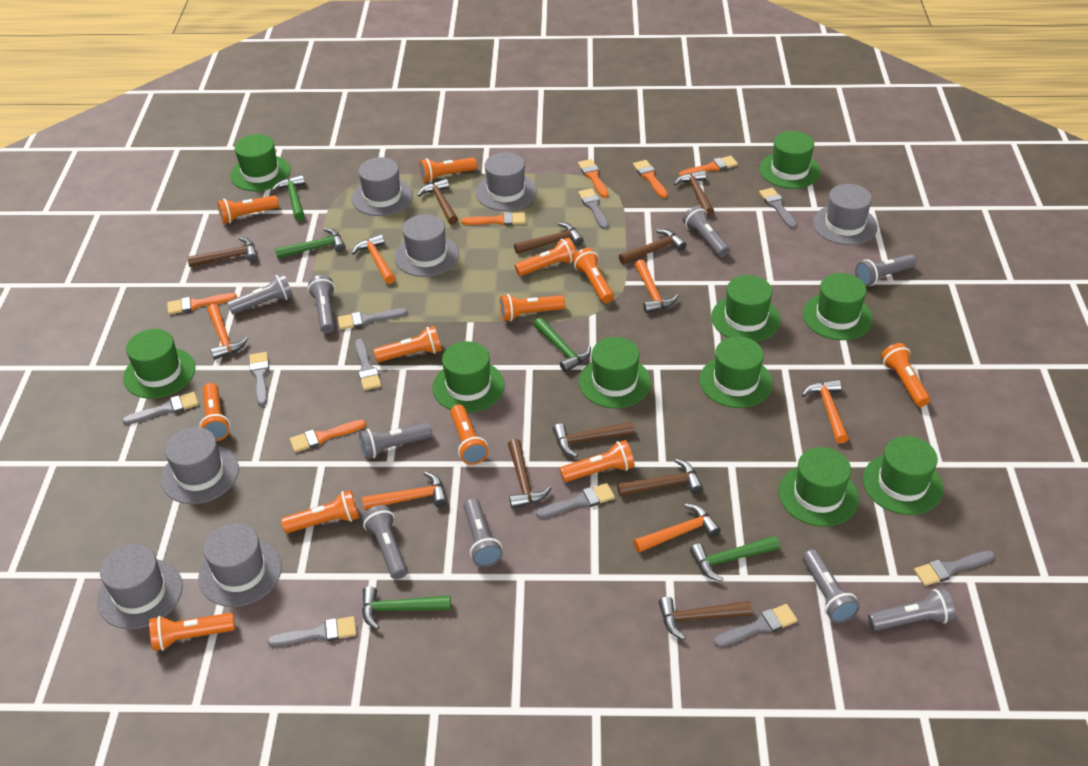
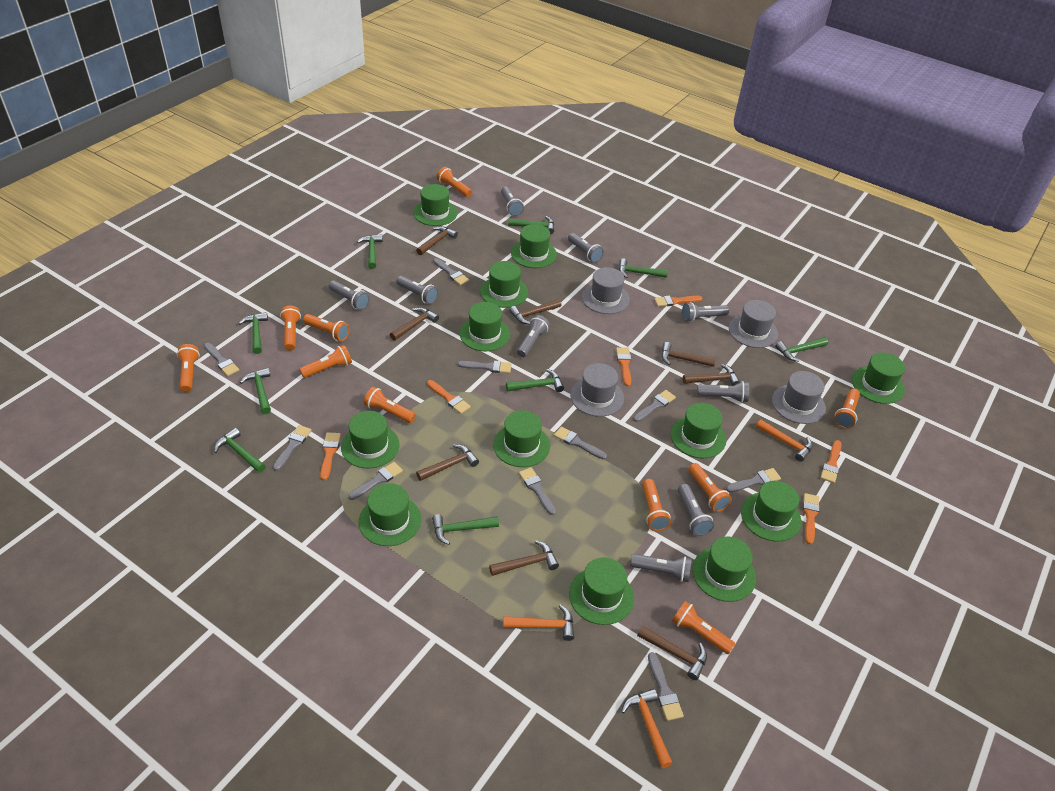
brown hammer: [187,237,258,267] [418,179,458,225] [508,439,551,508] [514,222,583,254] [553,421,635,457] [617,459,703,497] [619,229,687,265] [659,597,752,640] [674,170,714,217] = 9 -> [390,307,439,341] [416,226,458,255] [416,444,479,481] [489,540,559,576] [509,299,562,324] [637,626,707,680] [661,342,716,367] [683,364,740,386] = 8
green hammer: [272,175,305,221] [275,228,345,259] [362,586,451,630] [534,318,591,372] [690,536,780,582] = 5 -> [214,428,265,473] [238,312,268,354] [240,368,271,414] [357,234,383,269] [432,514,499,545] [506,369,564,392] [508,216,554,234] [619,258,668,278] [775,337,828,362] = 9
green hat: [123,329,195,399] [230,134,291,191] [432,341,505,413] [579,337,651,408] [700,336,773,408] [711,275,781,342] [759,131,821,189] [779,447,859,527] [803,273,873,340] [863,436,943,515] = 10 -> [341,411,399,468] [359,483,421,546] [413,184,457,226] [460,302,510,351] [480,261,528,308] [493,410,550,467] [511,224,557,268] [569,558,634,625] [670,403,726,458] [692,537,756,602] [741,481,801,542] [852,352,905,404] = 12
grey hat: [97,544,183,629] [161,427,239,504] [198,523,282,607] [352,157,413,216] [395,214,459,277] [476,152,537,211] [813,184,878,245] = 7 -> [570,363,624,417] [582,267,630,314] [729,300,778,348] [772,371,826,424] = 4
orange flashlight: [149,613,235,651] [199,383,230,441] [217,195,279,224] [281,490,359,533] [373,326,442,362] [419,157,477,183] [450,404,489,465] [499,294,565,321] [515,237,577,276] [560,440,635,482] [572,248,614,303] [881,343,930,407] = 12 -> [177,344,200,392] [280,305,301,351] [299,345,352,378] [303,314,350,341] [364,387,416,423] [437,167,472,197] [642,479,671,531] [672,601,735,654] [689,463,732,512] [834,388,860,429] = 10
orange hammer: [207,304,248,360] [352,234,395,284] [362,472,447,510] [633,503,721,553] [635,260,678,313] [802,379,849,444] = 6 -> [503,604,574,641] [621,689,673,768] [756,419,813,462] = 3

